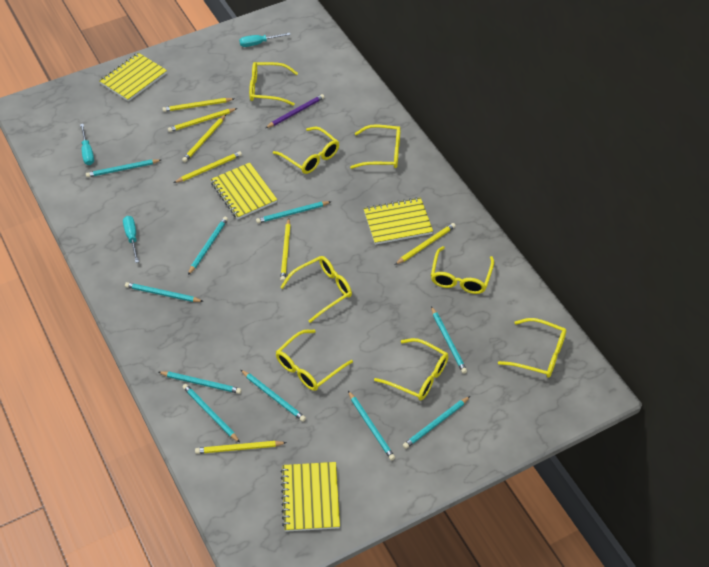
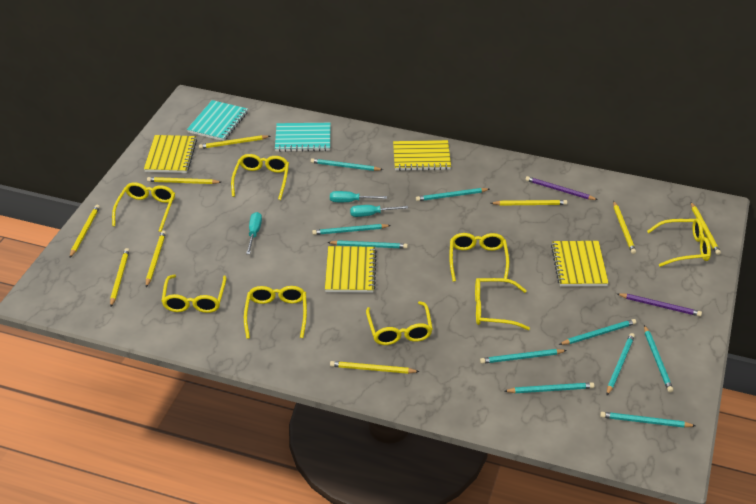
purple pencil: [265,94,324,128] = 1 -> [525,176,598,200] [617,293,702,316] = 2
turquoise notebook: none = 0 -> [187,100,248,141] [275,123,331,152] = 2
yellow pencil: [162,98,234,112] [168,108,238,132] [174,151,242,183] [182,115,226,162] [195,441,287,454] [280,218,291,282] [395,223,456,265] = 7 -> [70,205,100,258] [110,248,129,307] [146,230,166,287] [147,177,221,184] [199,135,270,149] [330,361,419,374] [491,200,567,205] [613,201,636,254] [691,202,721,255] = 9

